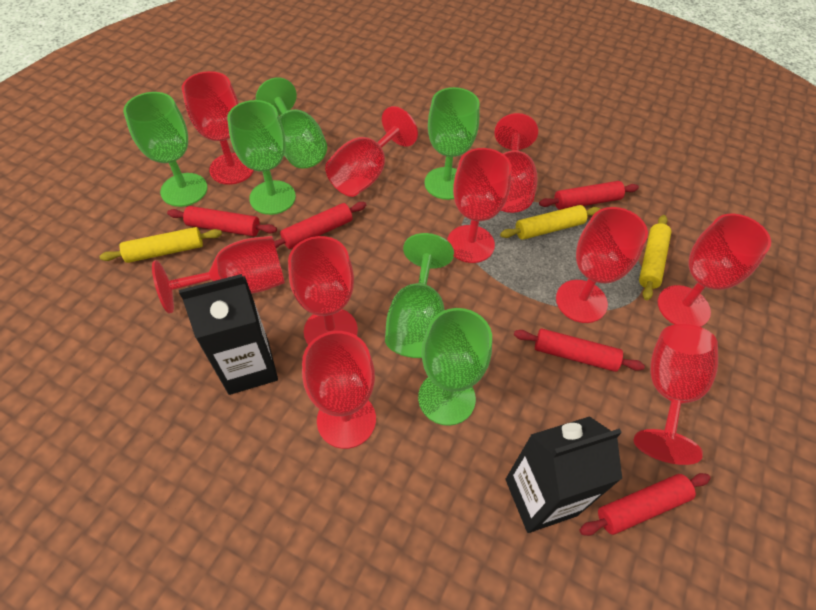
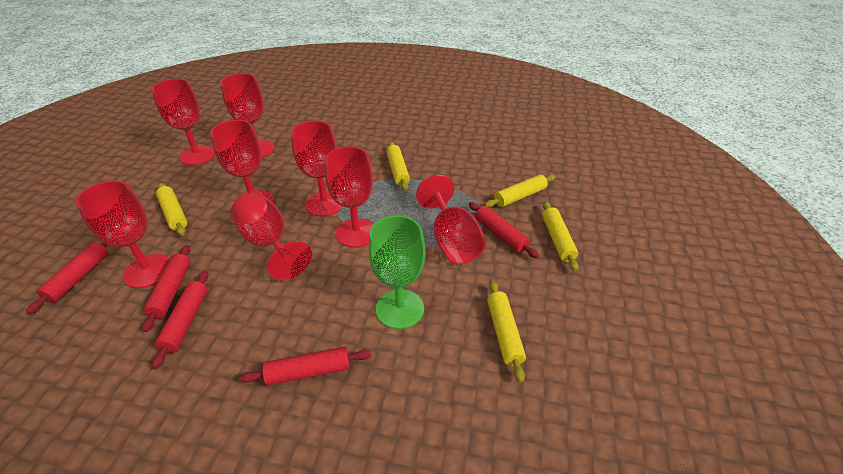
black carton: [179,274,278,395] [505,416,622,533] = 2 -> none = 0
green goblet: [123,92,208,207] [227,100,296,215] [256,77,327,169] [385,233,454,358] [418,308,492,426] [424,87,480,200] = 6 -> [369,215,425,329] = 1
red goblet: [152,236,285,313] [182,71,254,185] [288,236,358,345] [302,331,376,449] [325,106,418,197] [447,148,512,263] [494,113,538,213] [556,207,648,323] [634,324,718,465] [658,213,771,327] = 10 -> [76,181,170,288] [152,79,215,165] [210,120,274,203] [220,73,275,158] [231,192,312,280] [291,121,343,217] [325,146,374,248] [416,175,486,264] = 8
yellow rolling pin: [99,227,222,263] [500,205,601,240] [639,215,671,300] = 3 -> [156,183,187,235] [386,142,410,191] [485,175,555,207] [487,281,526,383] [542,201,579,272] = 5

